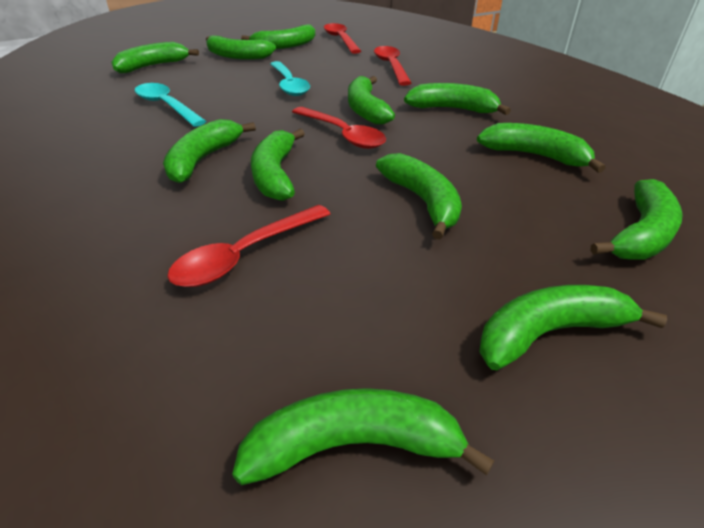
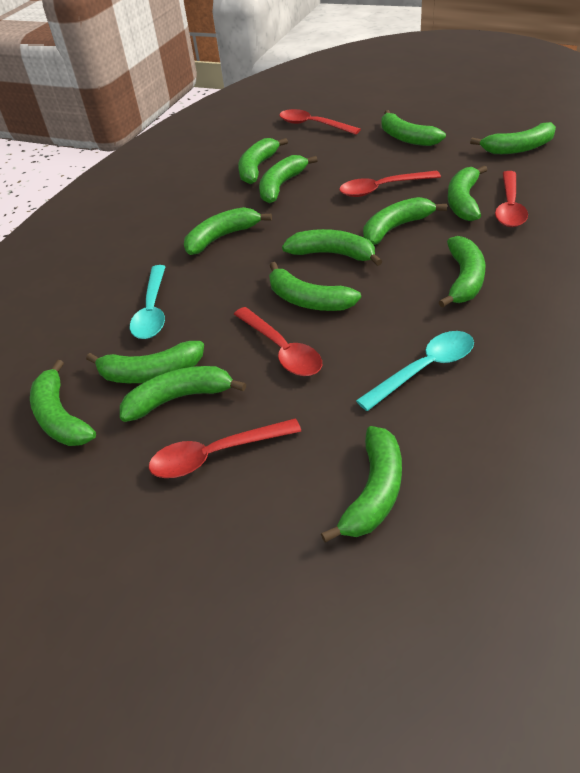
green banana: [111,42,199,73] [163,119,256,183] [206,36,276,60] [232,388,494,485] [241,24,315,49] [251,129,305,201] [348,76,395,125] [376,153,462,240] [404,83,511,115] [477,123,605,173] [479,285,667,370] [591,179,683,260] = 12 -> [30,360,96,446] [86,341,204,383] [120,366,246,422] [184,207,272,255] [238,138,288,184] [259,155,318,203] [269,262,361,311] [282,229,382,266] [321,426,402,543] [363,197,447,245] [381,110,446,146] [439,236,486,308] [448,165,488,221] [470,122,556,154] = 14
red spoon: [167,205,330,287] [292,107,386,149] [323,23,361,54] [374,46,411,86] = 4 -> [149,418,302,478] [234,307,322,376] [279,109,361,135] [339,171,441,197] [495,171,528,227] = 5

